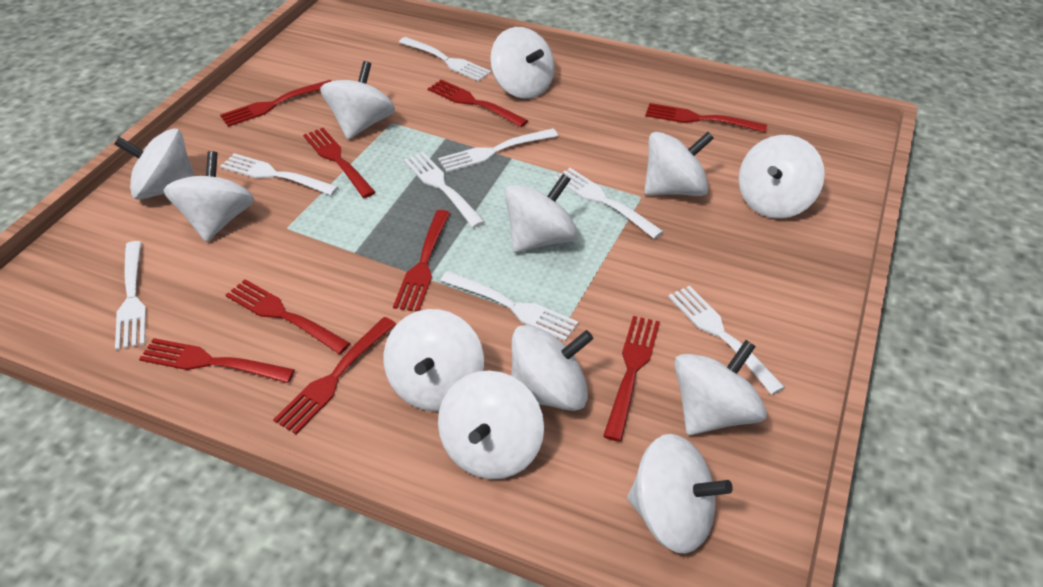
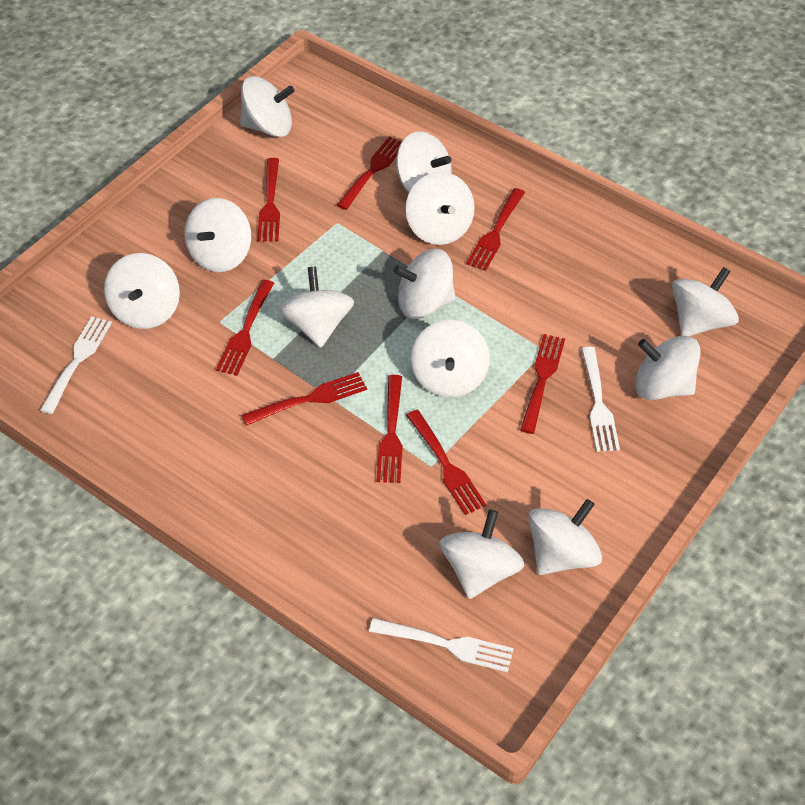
red fork: [139,338,295,383] [220,80,332,127] [226,279,351,354] [273,317,396,434] [303,128,376,198] [393,210,450,312] [428,79,528,127] [603,316,660,442] [645,103,767,133] = 9 -> [216,280,274,376] [242,372,367,426] [257,158,280,242] [337,137,401,210] [376,375,403,483] [406,410,487,515] [466,188,525,271] [520,334,565,434] = 8
white fork: [115,241,146,350] [220,153,338,196] [399,37,491,81] [404,152,485,228] [438,128,558,172] [440,271,578,341] [554,168,664,239] [668,286,785,395] = 8 -> [40,316,112,414] [369,618,514,672] [581,347,620,452] = 3

